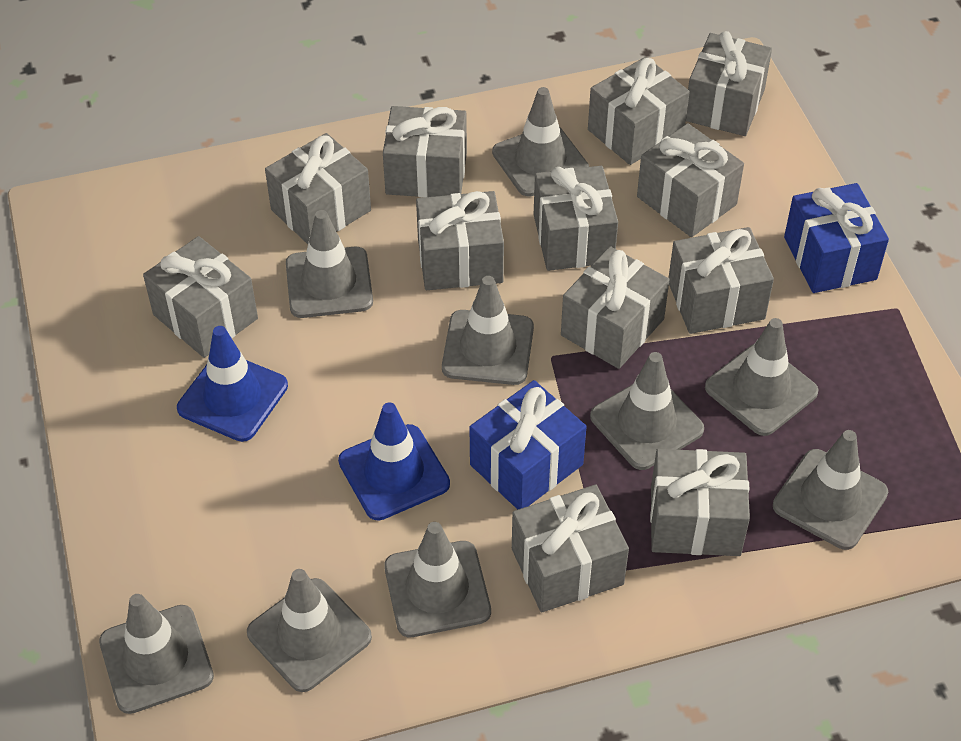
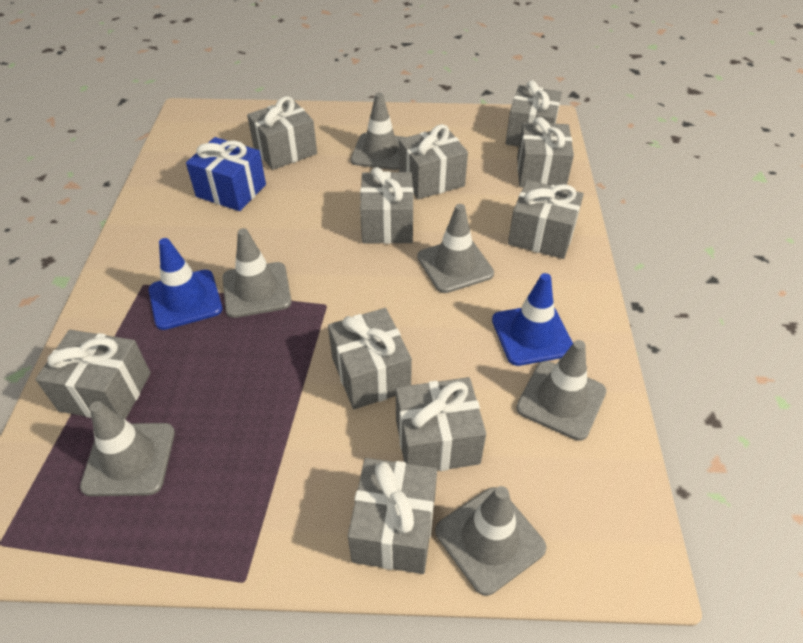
blue gift: [470,380,587,510] [784,183,889,293] = 2 -> [186,137,266,211] = 1
grey gift: [143,236,258,358] [265,133,371,244] [383,106,467,198] [416,191,504,290] [512,485,629,613] [534,166,618,271] [561,246,670,369] [588,57,690,165] [637,123,744,237] [650,449,750,556] [669,227,774,334] [686,31,772,136] = 12 -> [35,330,151,420] [247,96,317,170] [328,308,412,409] [348,458,437,574] [360,167,413,244] [396,377,486,471] [399,124,468,199] [505,80,562,147] [508,180,584,259] [517,117,574,188] = 10
grey traffic cone: [99,594,214,714] [247,569,372,692] [286,210,373,318] [384,522,491,637] [442,276,534,385] [492,87,589,197] [590,352,704,470] [705,318,819,436] [773,430,888,550] = 9 -> [80,401,175,496] [222,228,292,318] [351,92,405,170] [417,204,494,293] [435,486,546,596] [516,340,607,441] = 6

